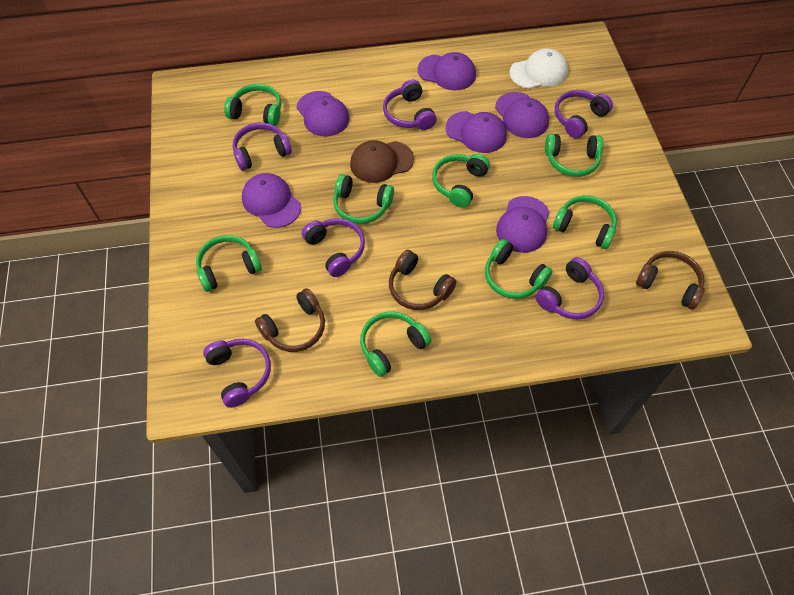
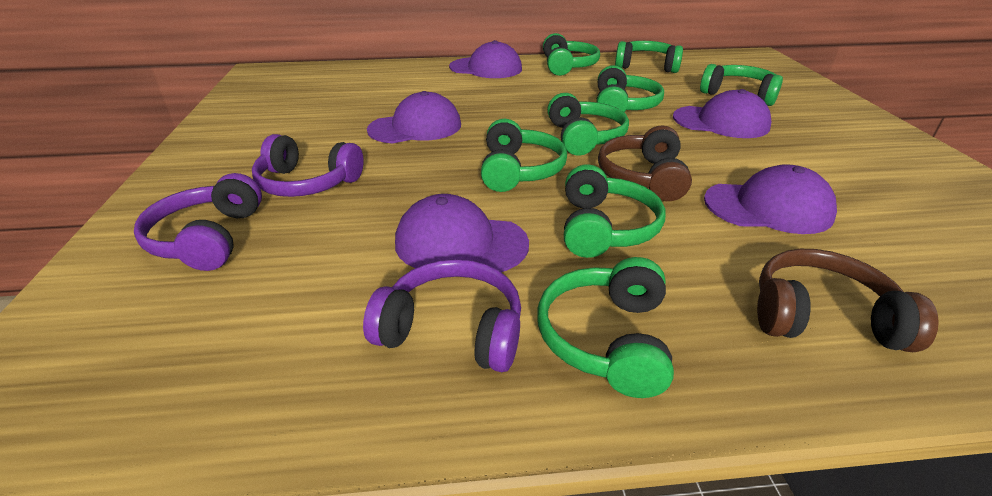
brown cap: [350,140,414,183] = 1 -> none = 0
brown headphones: [255,288,325,352] [389,250,457,310] [636,251,705,310] = 3 -> [598,126,692,201] [757,249,939,352] = 2
purple cap: [242,173,301,228] [296,91,349,136] [418,52,476,90] [445,111,507,153] [495,92,549,138] [496,196,550,253] = 6 -> [367,91,461,143] [395,194,529,272] [449,40,522,78] [673,89,771,138] [704,164,837,234] = 5
purple headphones: [203,339,271,408] [233,122,292,171] [302,218,365,277] [383,79,437,130] [535,257,604,319] [555,90,613,138] = 6 -> [134,173,262,271] [252,134,364,197] [363,259,521,372] = 3
white cap: [510,48,568,89] = 1 -> none = 0

